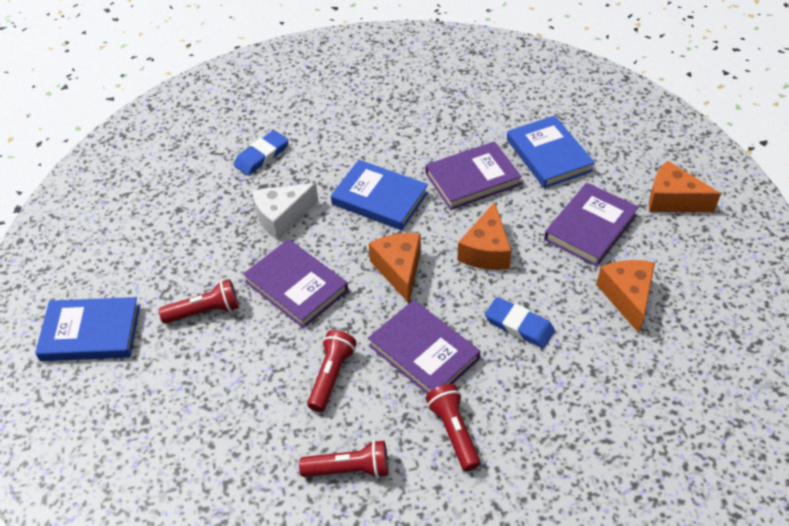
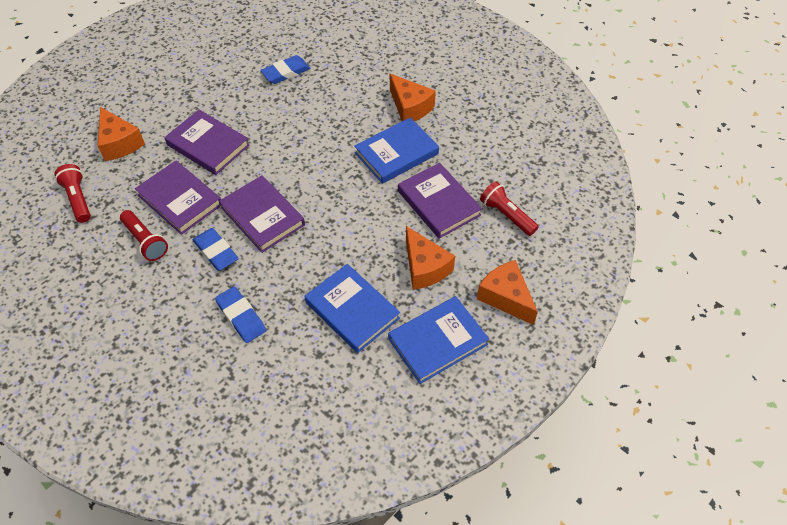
blue eraser: [234,130,288,175] [485,297,555,348] = 2 -> [192,228,239,271] [215,286,266,343] [260,55,311,84] = 3
red flashlight: [159,279,239,324] [299,440,388,478] [308,330,357,412] [426,384,480,471] = 4 -> [55,164,91,223] [120,210,168,261] [480,181,539,236] = 3
white cheese: [252,183,318,240] = 1 -> none = 0

